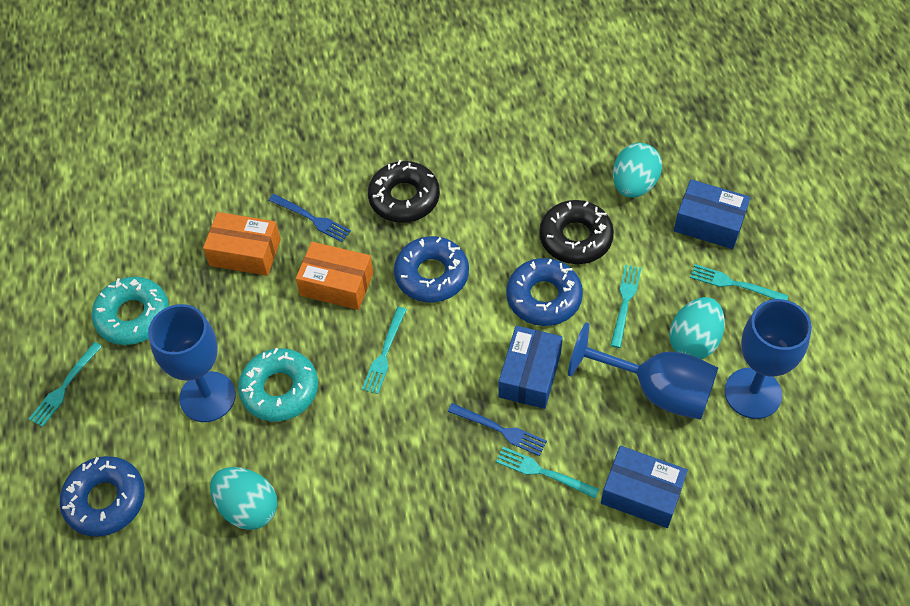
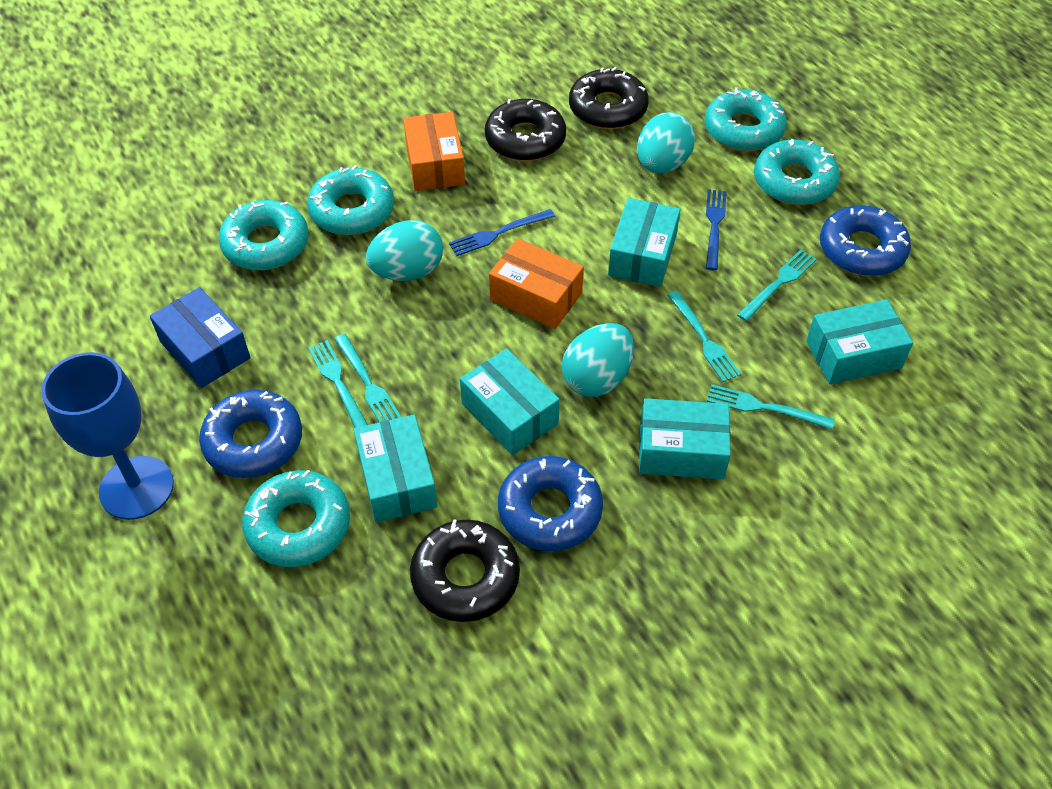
black donut: [368,160,440,223] [539,200,614,264] = 2 -> [410,519,520,622] [485,99,566,161] [569,67,649,129] = 3
blue box: [498,325,563,409] [601,446,688,528] [674,179,751,249] = 3 -> [150,287,251,388] = 1
blue goblet: [148,304,236,422] [568,322,718,420] [724,299,812,419] = 3 -> [41,352,174,520] = 1
turquoise box: none = 0 -> [354,415,437,523] [460,348,560,455] [608,198,680,287] [639,398,731,479] [806,300,913,384] = 5
turquoise donut: [91,277,169,345] [238,348,318,421] = 2 -> [219,200,309,270] [242,470,350,567] [307,165,394,235] [705,87,787,151] [754,139,840,205] = 5

